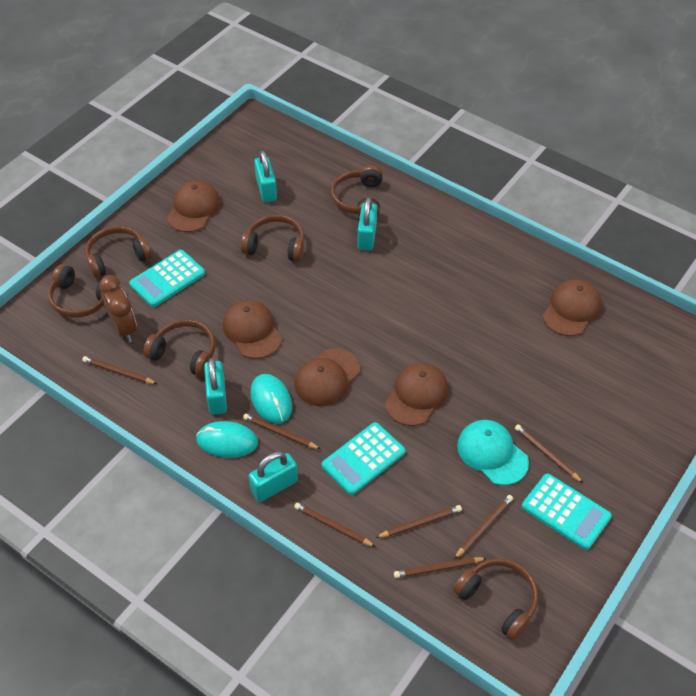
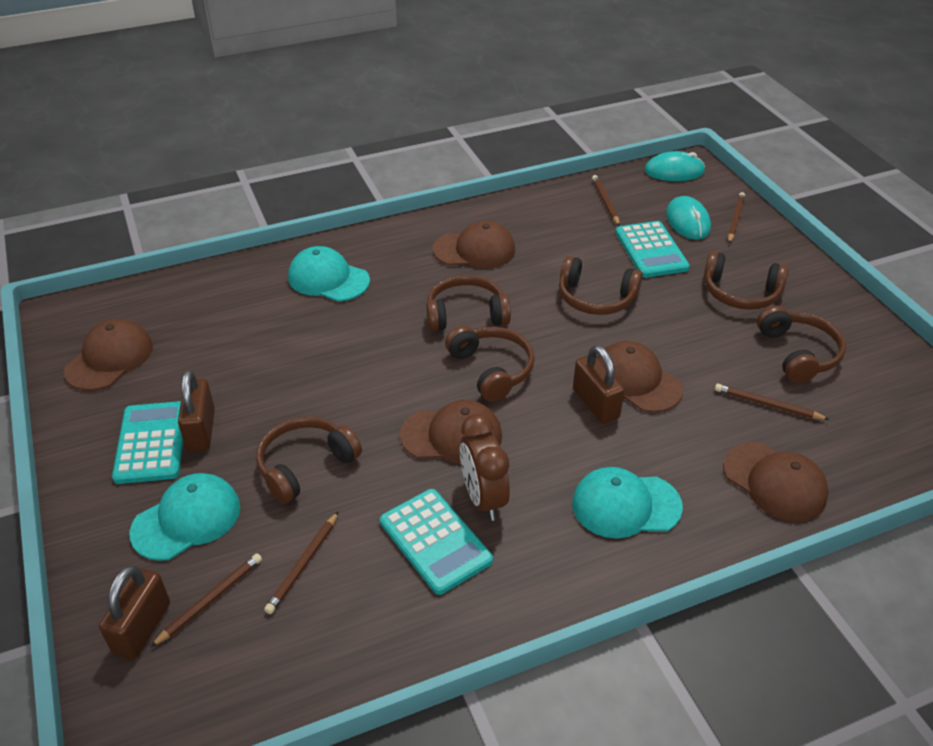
brown padlock: none = 0 -> [99,565,170,660] [178,370,215,451] [573,345,625,424] = 3
brown pencil: [82,356,157,384] [243,413,320,449] [294,503,376,547] [375,505,462,538] [394,557,487,578] [454,495,513,559] [515,424,583,483] = 7 -> [151,553,262,647] [264,511,339,614] [592,175,620,226] [715,384,830,420] [728,192,745,243] = 5
turquoise cap: [457,420,529,485] = 1 -> [129,473,240,561] [288,246,370,301] [572,467,683,539] = 3
turquoise padlock: [204,358,227,415] [249,451,298,502] [254,151,277,202] [358,197,377,250] = 4 -> none = 0

